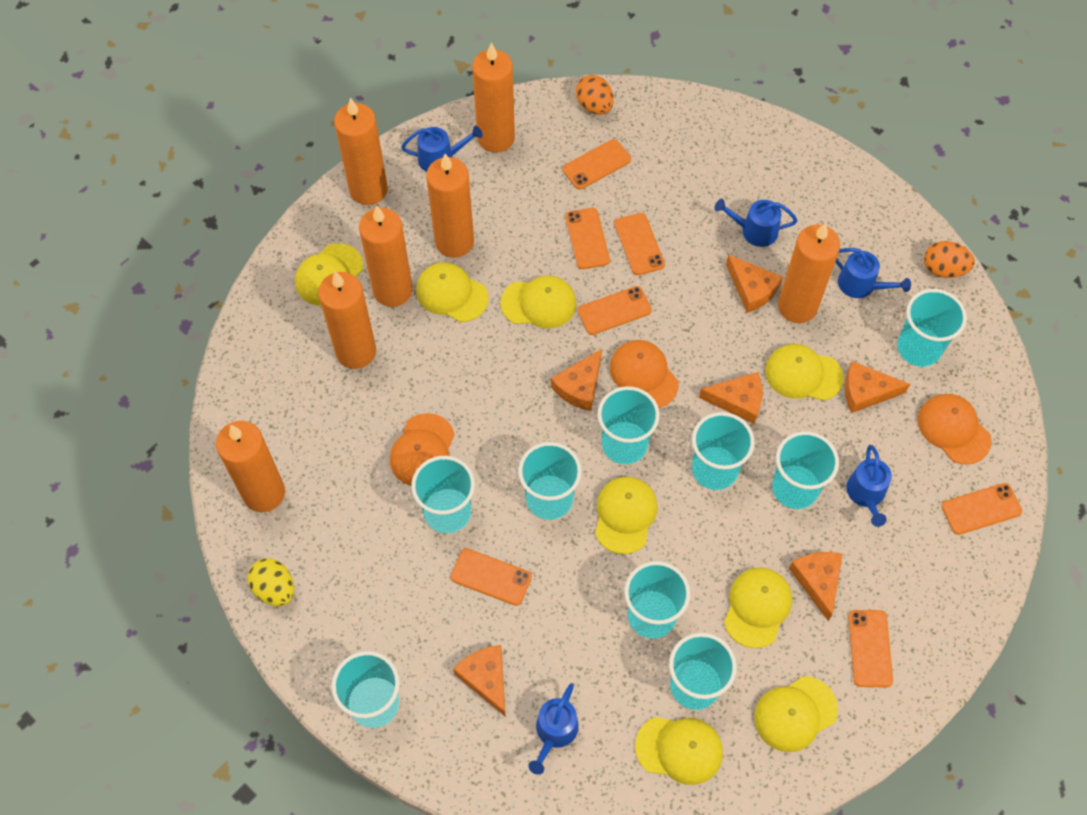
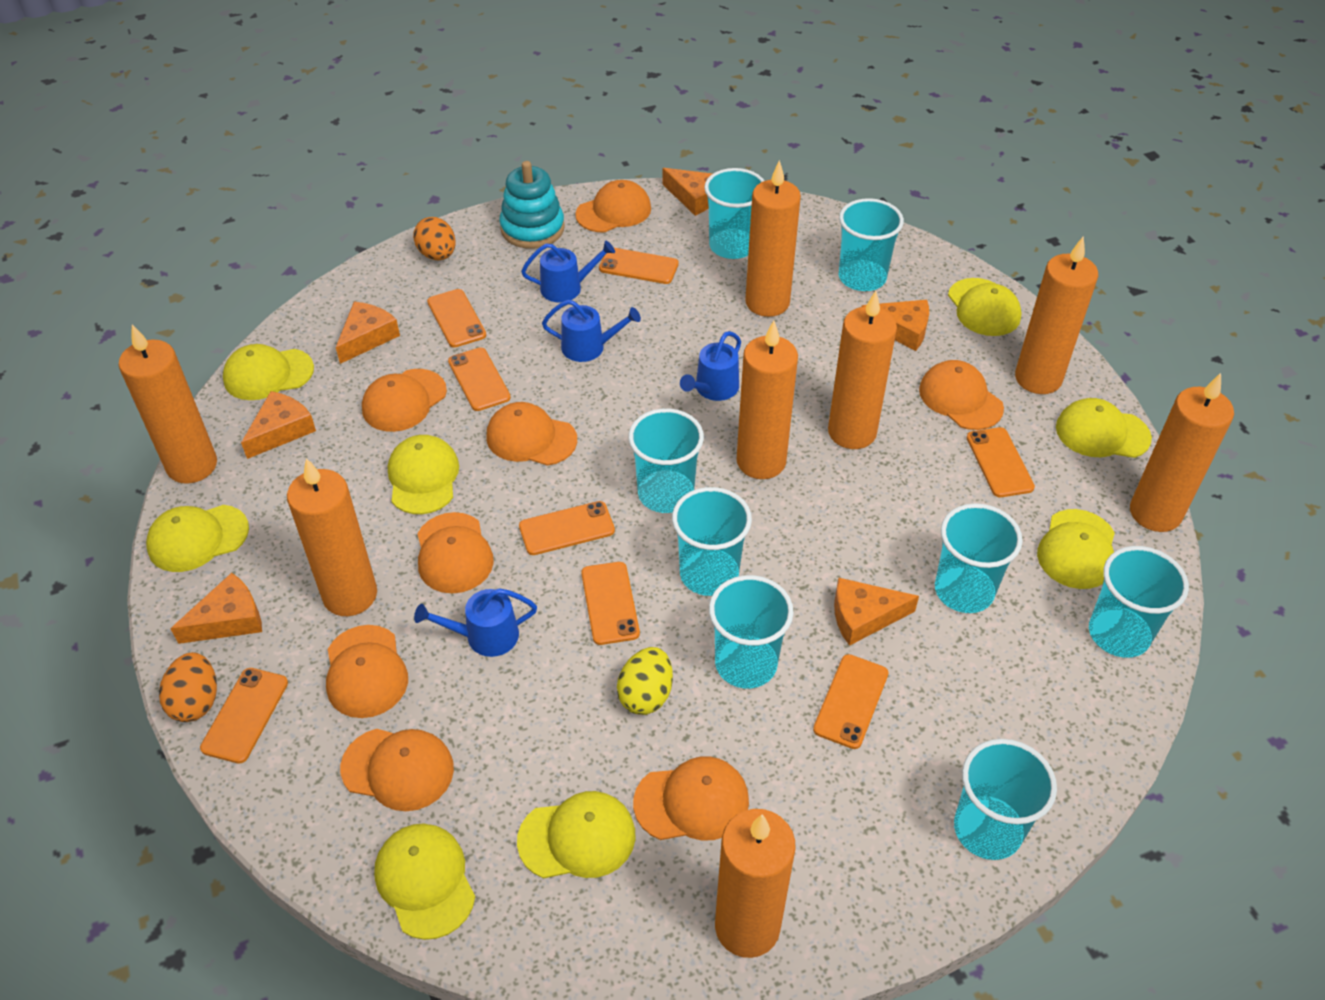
blue watering can: [401,126,482,172] [528,683,579,775] [714,199,798,247] [835,248,911,298] [846,445,892,527] = 5 -> [414,588,537,657] [521,240,615,302] [542,300,641,362] [680,331,741,401] = 4
orange candle: [216,421,285,512] [318,271,376,369] [334,98,388,205] [359,205,413,307] [426,154,474,258] [472,43,515,153] [778,223,840,323] = 7 -> [119,325,217,484] [287,458,377,616] [715,809,795,958] [736,321,798,479] [745,160,801,317] [828,291,897,449] [1015,237,1098,394] [1130,373,1234,532] = 8
orange cap: [390,413,455,486] [610,340,679,408] [918,394,992,465] = 3 -> [326,625,408,718] [340,729,454,811] [362,369,447,432] [417,512,494,593] [486,402,577,466] [575,180,651,233] [633,756,749,840] [919,360,1004,430] = 8
orange phone: [450,548,532,606] [562,139,631,190] [565,208,610,269] [578,286,652,335] [614,213,665,275] [848,610,893,687] [941,483,1022,535] = 7 -> [200,668,288,764] [427,289,486,347] [448,348,511,411] [519,501,615,555] [581,562,640,645] [599,247,679,284] [813,654,889,749] [967,427,1035,497] = 8
turquoise cup: [331,651,400,728] [411,456,475,533] [518,442,582,520] [598,386,660,464] [624,561,690,639] [669,633,737,710] [692,412,755,490] [772,431,839,509] [897,289,967,367] = 9 -> [628,409,704,513] [672,487,752,596] [704,168,764,259] [709,575,794,688] [839,198,904,291] [935,503,1023,613] [954,739,1057,860] [1089,546,1189,658] = 8
turquoise stacking toy: none = 0 -> [500,161,565,249] = 1

